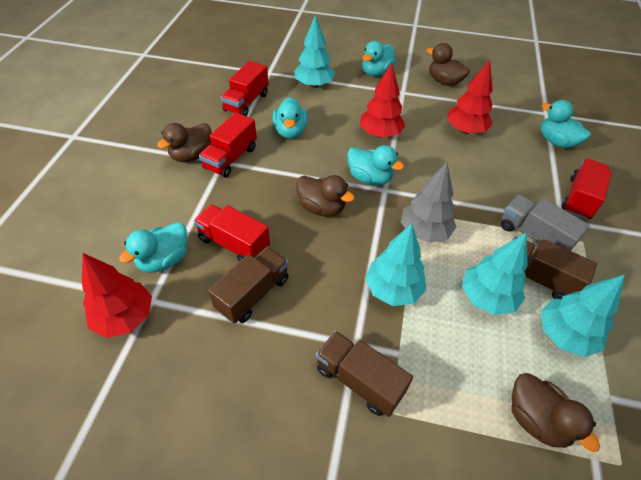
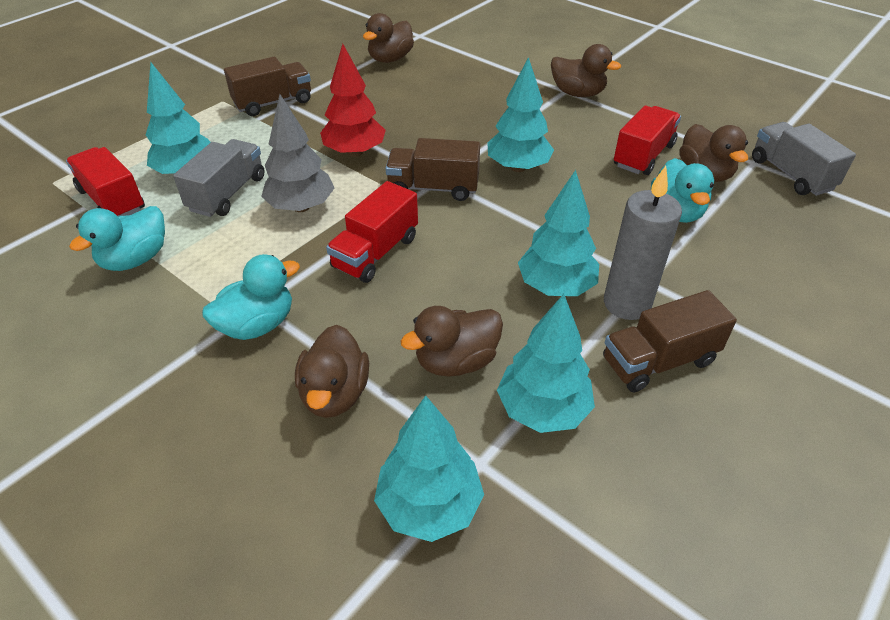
brown duck: [157,123,211,162] [296,175,355,217] [426,43,470,86] [512,373,600,452] = 4 -> [295,325,369,418] [363,13,414,63] [401,306,503,377] [551,44,621,97] [680,124,748,182] = 5
grey candle: none = 0 -> [604,166,682,320] = 1
grey truck: [501,195,590,251] = 1 -> [173,139,265,217] [752,122,856,196] = 2
red tree: [82,253,152,338] [360,63,405,138] [447,60,493,134] = 3 -> [320,44,386,157] = 1
red truck: [194,204,270,262] [199,112,257,177] [220,61,269,116] [561,158,612,220] = 4 -> [66,147,145,216] [326,181,418,283] [614,105,681,175] = 3
turquoise duck: [119,222,187,273] [272,97,308,139] [347,145,404,185] [362,41,396,76] [541,100,591,148] = 5 -> [69,206,165,271] [202,254,300,340] [651,158,714,223] = 3
turquoise tree: [294,15,335,88] [365,224,426,306] [462,233,528,315] [541,275,625,357] = 4 -> [146,62,211,174] [374,396,484,542] [487,57,554,172] [497,294,595,433] [518,170,599,296] = 5

